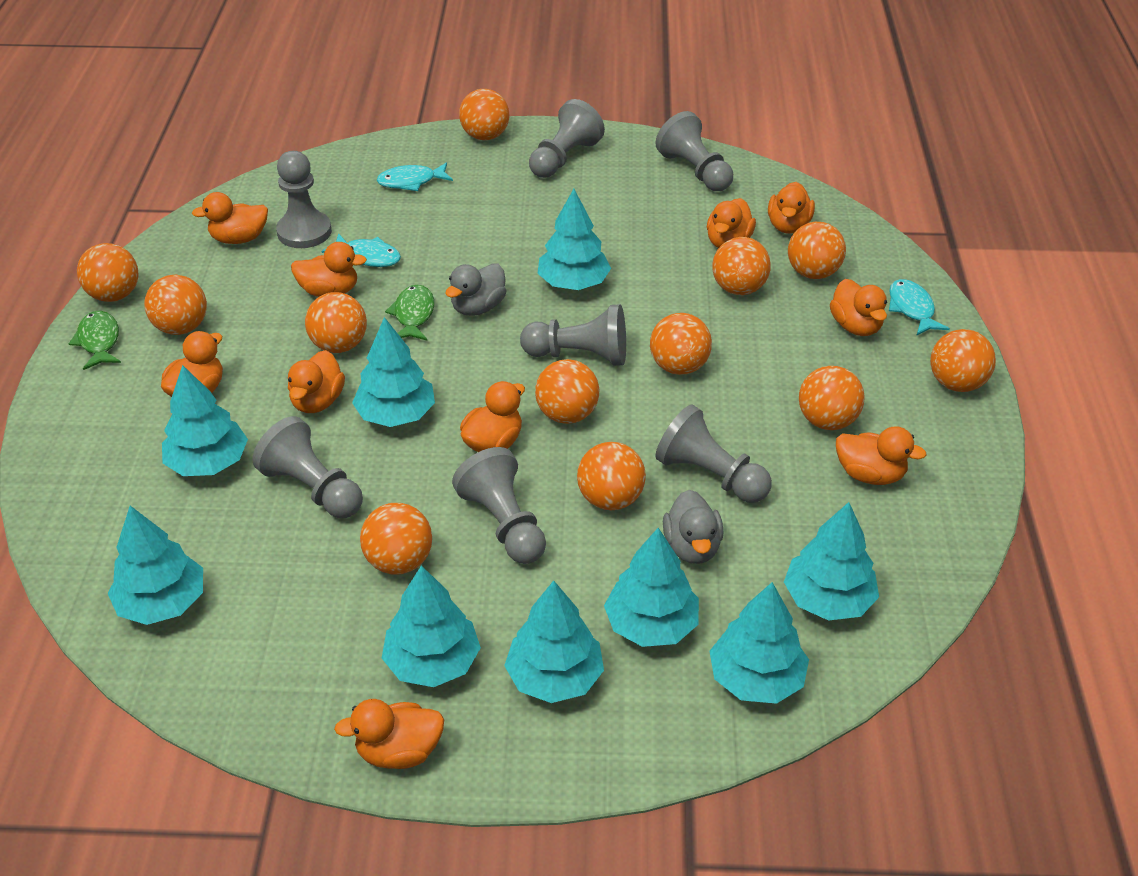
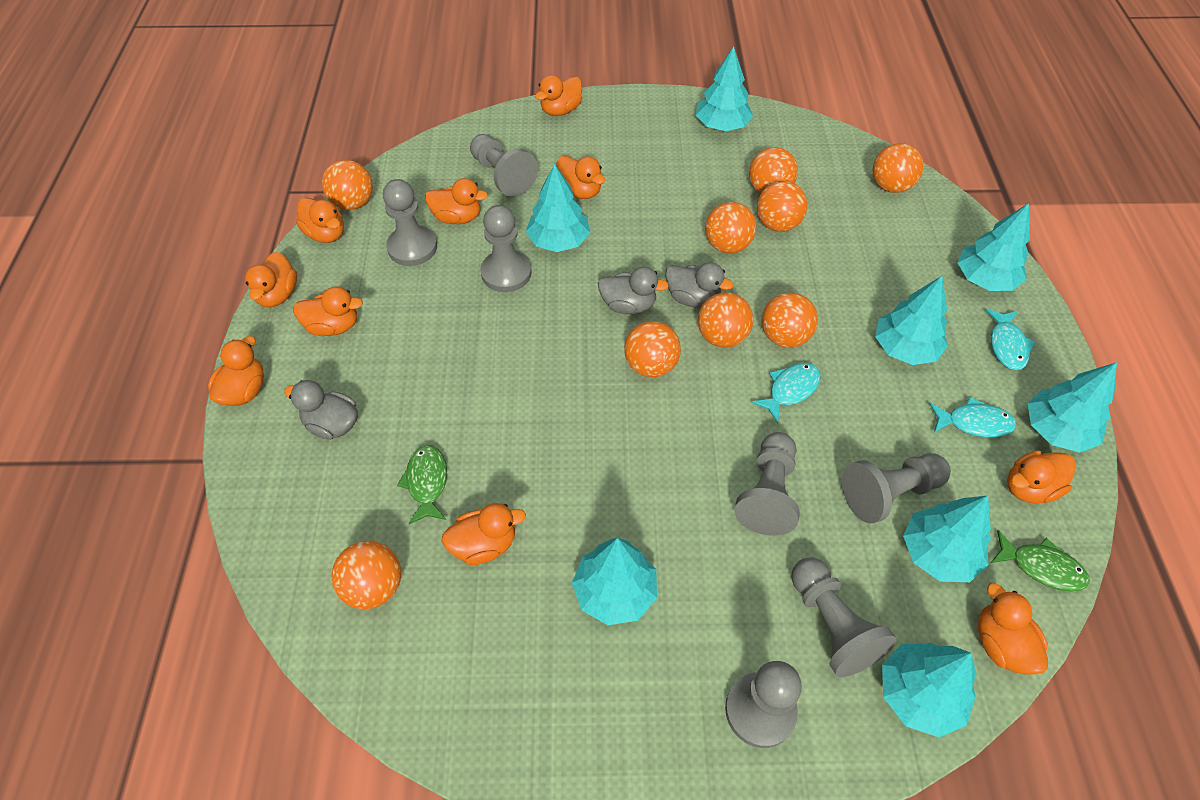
grey duck: [445,263,507,316] [663,490,723,564] = 2 -> [284,380,358,440] [598,267,669,314] [665,262,733,308] = 3
orange ball: [77,243,139,302] [144,275,207,335] [305,292,367,353] [360,503,432,574] [459,89,509,140] [535,359,599,424] [577,442,646,510] [650,313,712,375] [712,237,771,295] [788,222,846,279] [799,366,865,430] [930,329,996,392] = 12 -> [322,160,373,210] [331,541,401,609] [624,321,681,377] [698,293,753,348] [705,202,756,253] [749,147,798,194] [757,181,807,232] [761,293,818,348] [872,143,923,193] = 9
turquoise tree: [108,506,203,625] [162,365,248,476] [352,317,435,427] [382,565,481,687] [504,580,604,703] [537,189,611,290] [604,528,699,647] [710,582,809,704] [784,502,879,621] = 9 -> [526,164,590,252] [572,538,657,625] [695,47,753,131] [875,276,948,365] [882,643,977,737] [903,496,991,582] [957,203,1030,291] [1028,362,1117,453] = 8

